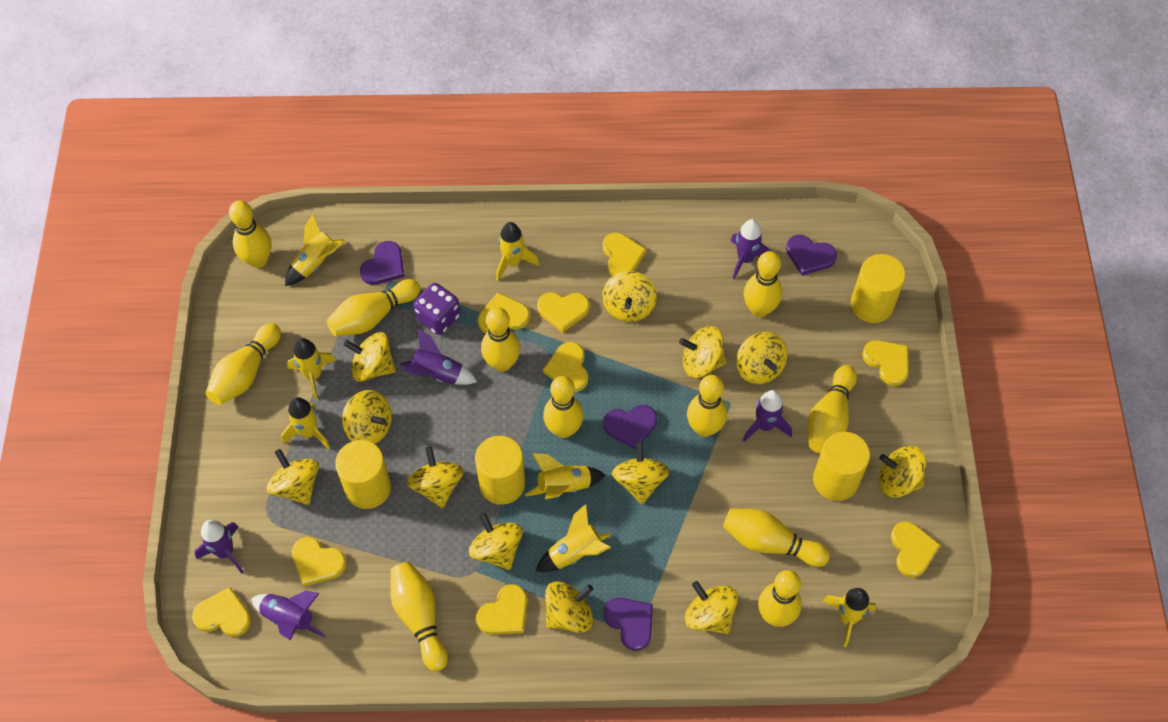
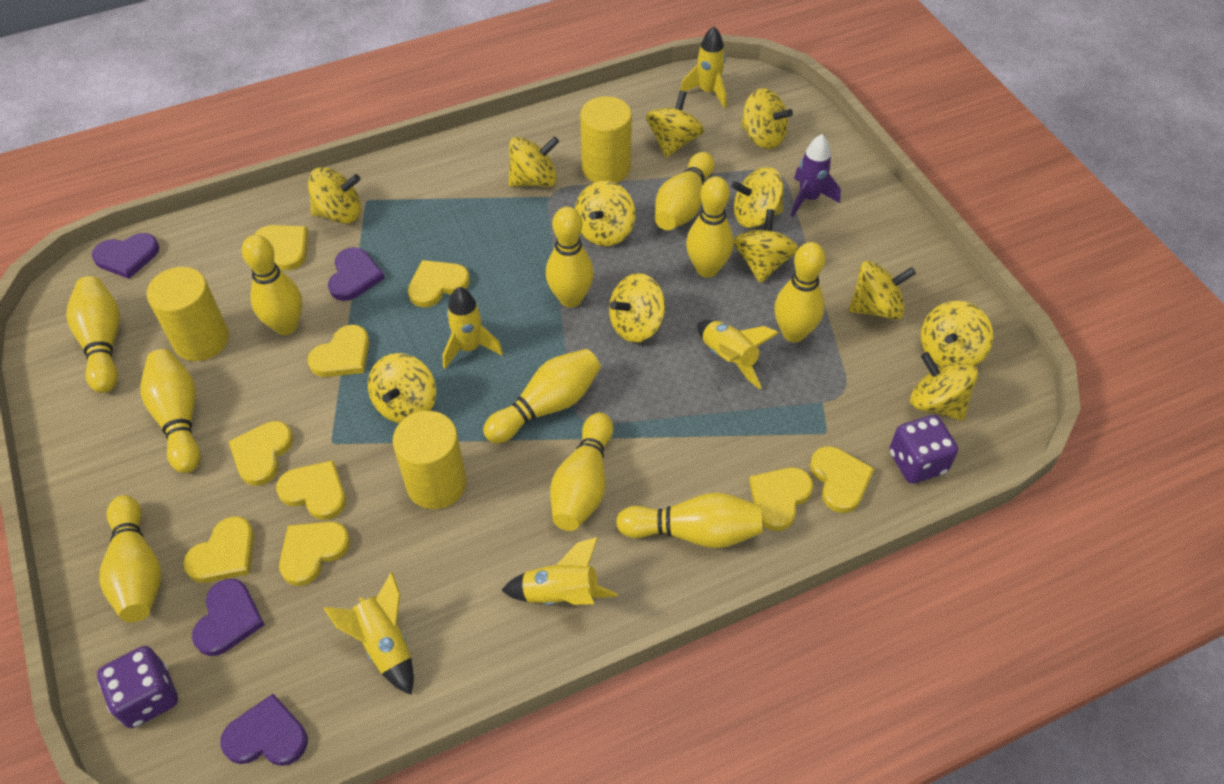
purple dice: [413,283,460,335] = 1 -> [97,646,178,728] [889,415,958,483] = 2
purple rocket: [195,520,243,574] [251,591,326,640] [401,328,477,385] [731,219,771,280] [743,390,792,442] = 5 -> [791,134,841,217] = 1
yellow cylinder: [335,440,391,509] [475,436,525,505] [813,432,870,501] [851,254,906,323] = 4 -> [147,267,229,361] [393,411,467,509] [580,96,632,183] = 3
yellow rocket: [281,397,330,449] [285,214,344,286] [287,338,336,400] [496,222,540,281] [525,453,605,499] [536,504,612,572] [823,588,876,647] = 7 -> [324,572,414,695] [443,287,503,369] [501,537,617,605] [680,26,726,108] [697,320,779,389] = 5

